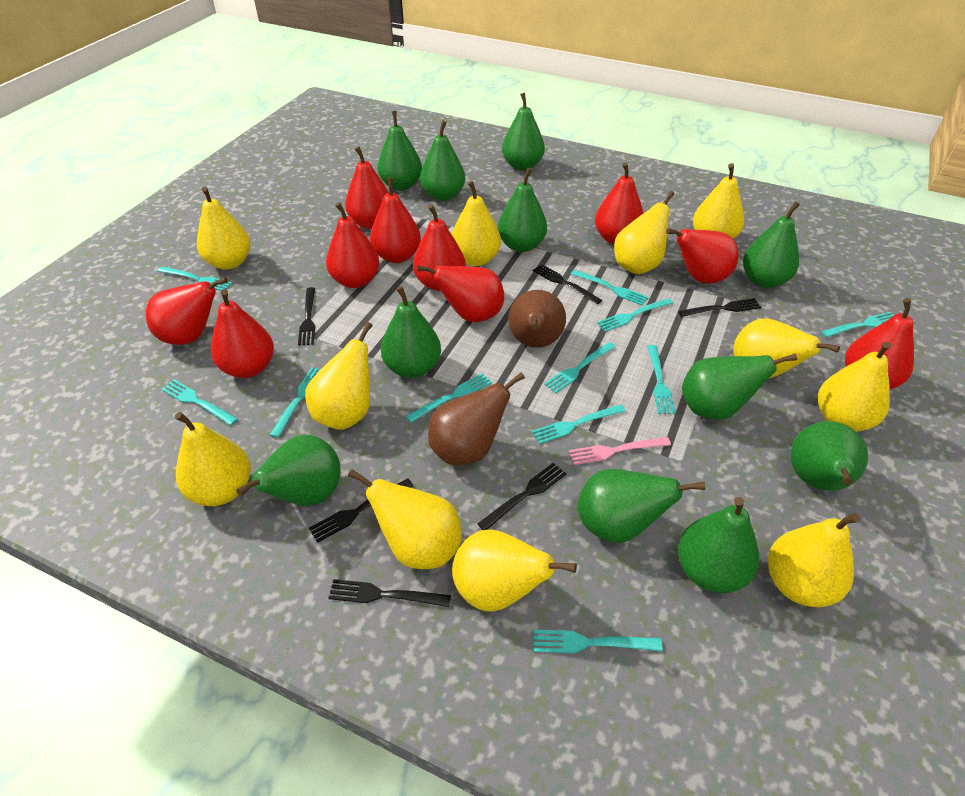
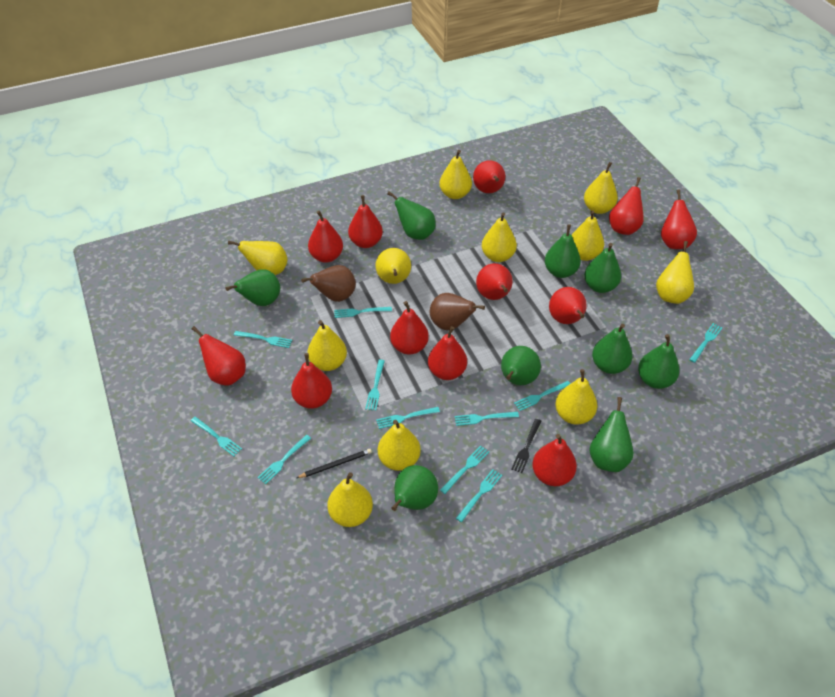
black fork: [298,287,315,346] [309,478,413,543] [328,579,451,607] [478,463,566,530] [533,264,602,304] [678,298,761,317] = 6 -> [512,419,541,473] = 1
black pencil: none = 0 -> [296,449,372,478] = 1
green pear: [236,435,341,506] [377,111,422,190] [381,286,441,378] [420,120,465,201] [498,168,547,252] [502,93,545,170] [578,469,705,543] [678,497,759,593] [682,353,797,420] [743,201,800,288] [790,421,868,491] = 11 -> [225,269,280,306] [387,191,436,240] [392,465,438,511] [501,346,541,385] [545,224,581,278] [584,243,621,293] [589,397,634,472] [592,324,633,374] [638,334,680,389] = 9
pink fork: [569,437,671,465] = 1 -> none = 0
red pear: [146,277,228,345] [211,289,274,378] [326,202,379,288] [345,147,389,229] [370,177,421,263] [413,205,466,291] [417,265,504,322] [595,162,644,244] [666,228,739,283] [845,298,914,389] = 10 -> [192,326,246,386] [291,353,332,409] [308,210,343,263] [348,195,383,248] [390,301,429,355] [428,326,467,380] [473,160,505,193] [476,263,513,300] [532,434,577,486] [549,287,587,324] [609,177,644,235] [661,190,697,249] = 12

